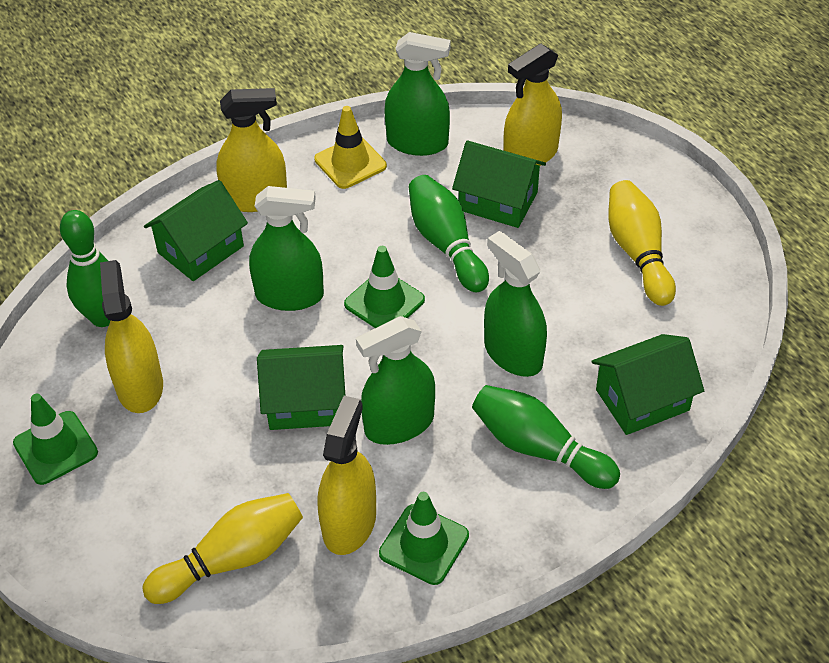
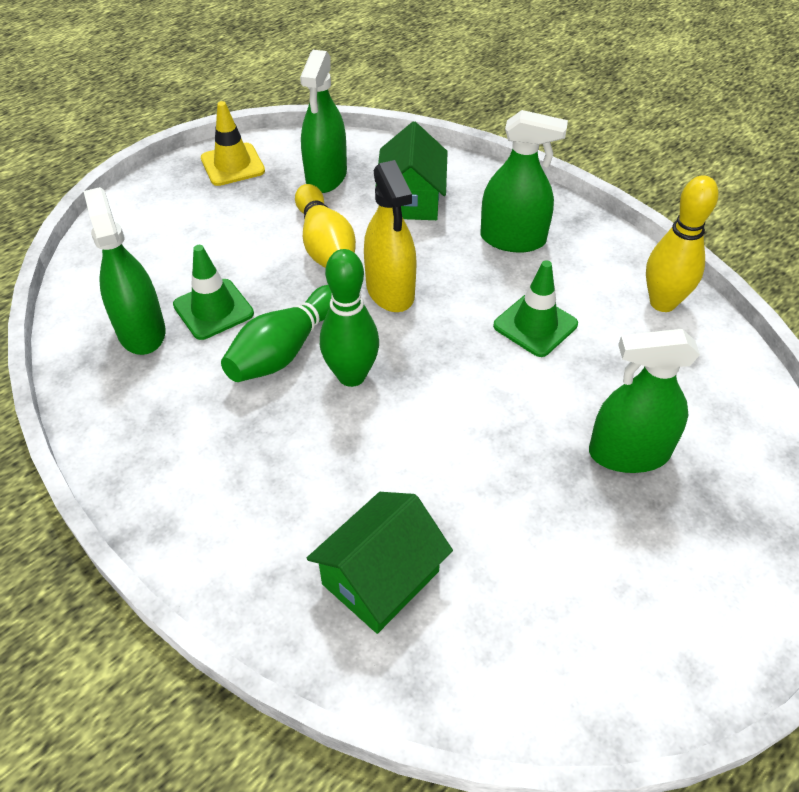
green bowling pin: [60,210,110,327] [409,175,489,292] [472,385,620,489] = 3 -> [221,285,332,382] [320,249,379,387] = 2
green house: [144,180,248,281] [257,345,345,430] [452,140,546,228] [591,334,704,435] = 4 -> [307,492,453,634] [375,122,448,220] = 2
green traffic cone: [13,393,98,485] [344,246,425,328] [379,492,469,585] = 3 -> [173,245,254,340] [493,260,578,357] = 2
yellow spray bottle: [100,260,163,413] [216,88,287,212] [318,396,376,555] [503,44,562,166] = 4 -> [364,160,417,312] = 1

